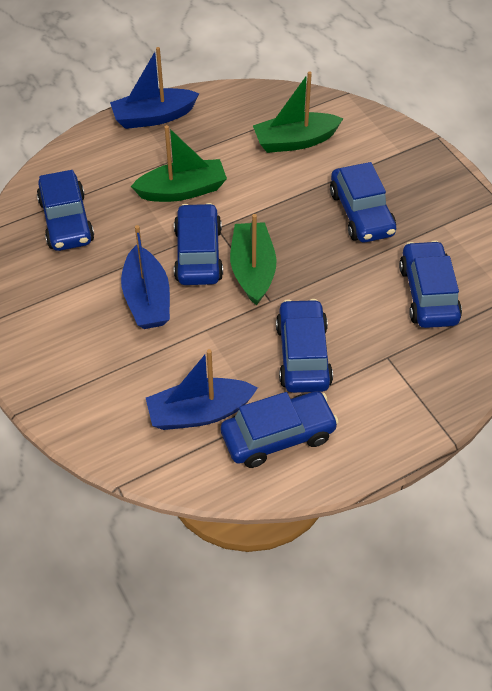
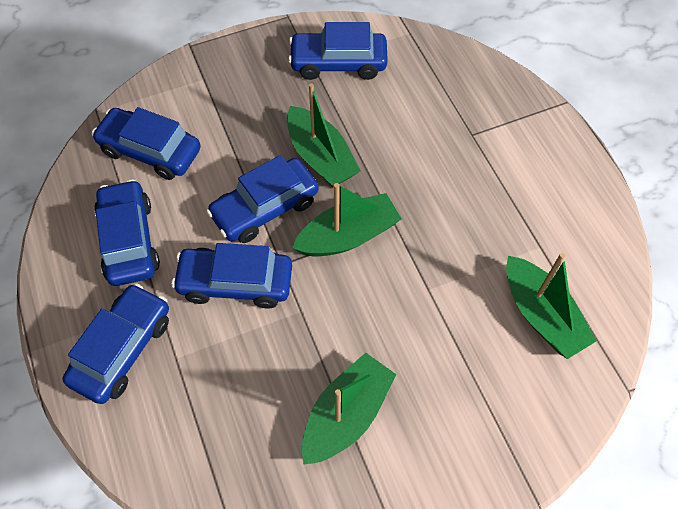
blue boat: [110,47,199,129] [121,225,170,329] [146,349,258,430] = 3 -> none = 0
green boat: [131,125,227,202] [230,214,277,305] [253,72,344,153] = 3 -> [287,84,360,187] [292,183,402,257] [302,353,396,465] [506,253,597,359] = 4

